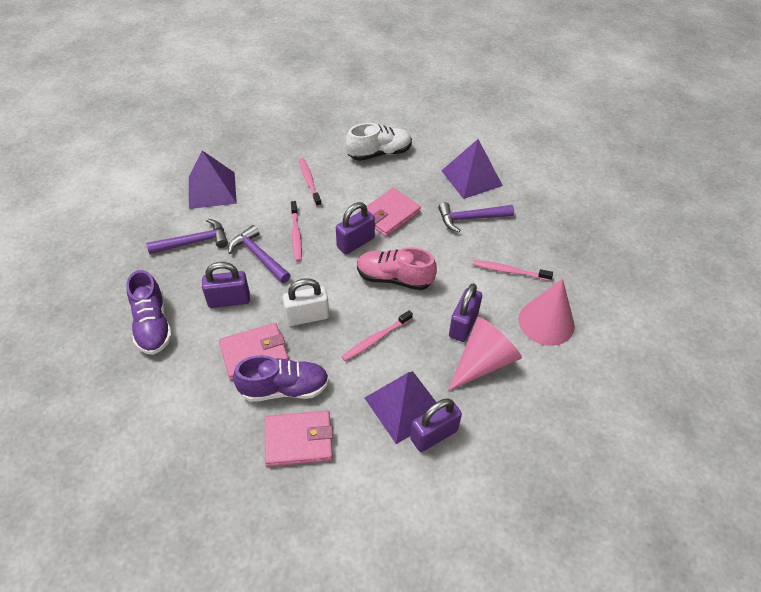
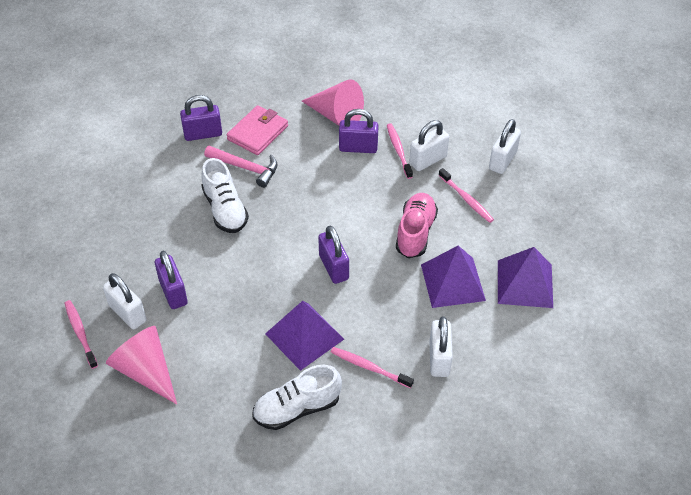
pink hammer: none = 0 -> [204,146,277,188] = 1
pink wallet: [219,323,289,380] [265,410,333,467] [359,188,421,237] = 3 -> [227,105,288,155] = 1
purple hammer: [146,218,228,254] [228,225,291,283] [438,202,514,232] = 3 -> none = 0
purple shoe: [126,270,172,355] [233,355,329,402] = 2 -> none = 0
white padlock: [283,278,329,326] = 1 -> [103,273,147,329] [409,120,449,171] [430,317,453,377] [489,119,521,174] = 4
white shoe: [346,123,412,161] = 1 -> [201,158,249,233] [252,365,342,430] = 2

